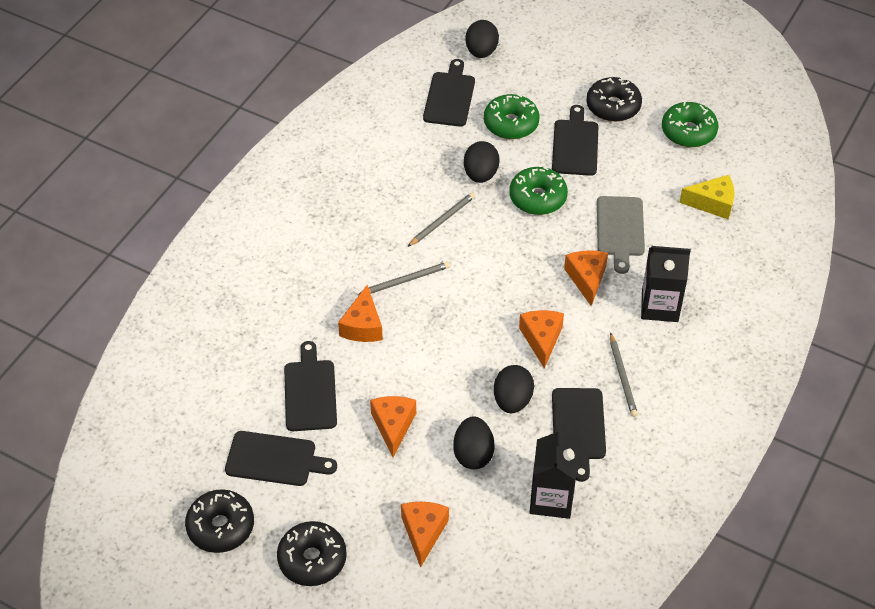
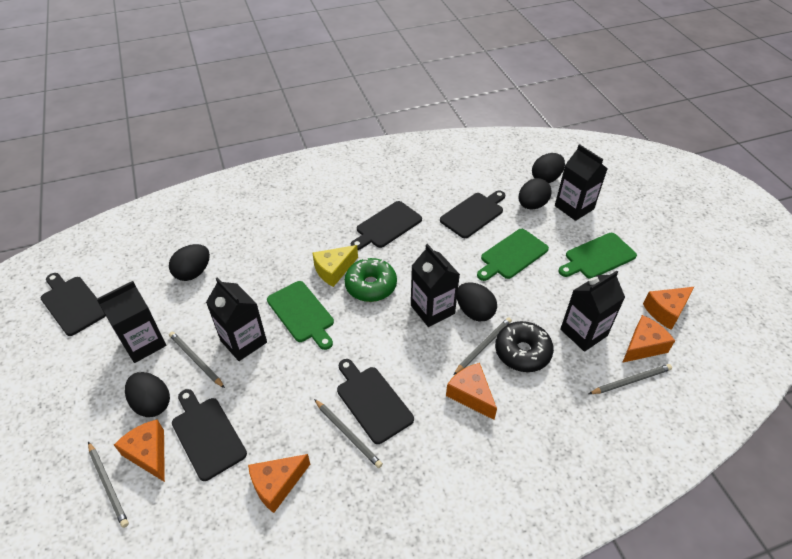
black carton: [529,427,579,519] [641,246,691,322] = 2 -> [97,281,166,363] [206,277,267,361] [411,244,460,327] [555,144,607,221] [560,271,625,352] = 5
black donut: [185,489,254,553] [277,521,347,586] [586,77,642,122] = 3 -> [495,321,554,372] = 1
black egg: [453,416,494,469] [464,141,500,183] [465,20,499,58] [494,365,534,413] = 4 -> [125,372,170,417] [169,244,210,281] [457,282,497,322] [519,178,551,209] [532,153,565,183] = 5
green cutting board: none = 0 -> [267,281,334,350] [477,229,549,281] [558,233,637,279] = 3
green donut: [484,94,540,139] [509,167,568,215] [662,102,718,147] = 3 -> [344,258,397,302] = 1
grey cutting board: [597,196,645,274] = 1 -> none = 0
grey pencil: [358,262,450,295] [407,193,475,247] [610,332,638,417] = 3 -> [88,442,129,528] [169,332,225,388] [314,399,383,468] [453,317,512,375] [589,364,672,394] = 5

